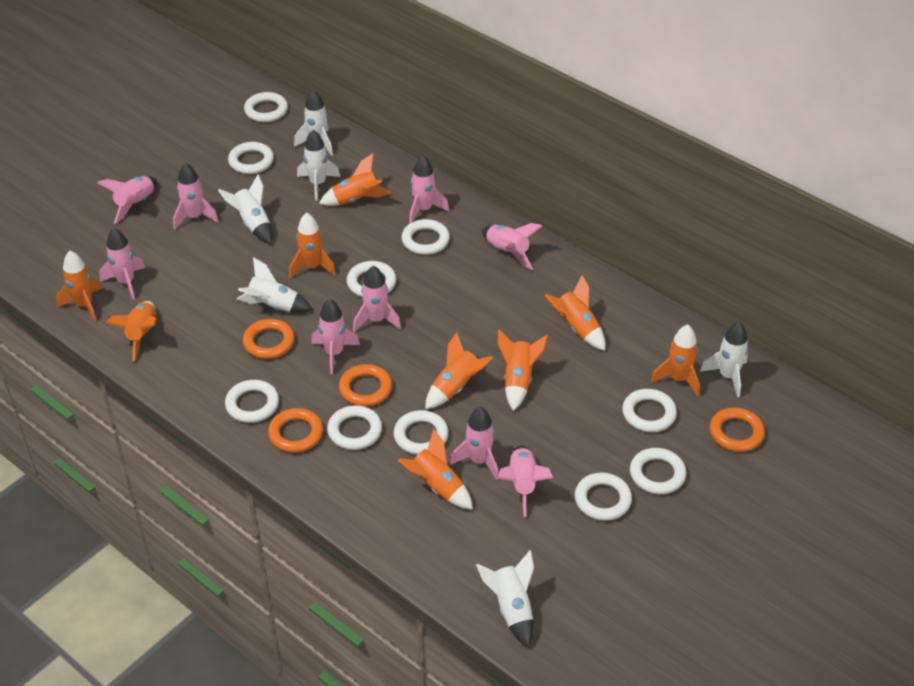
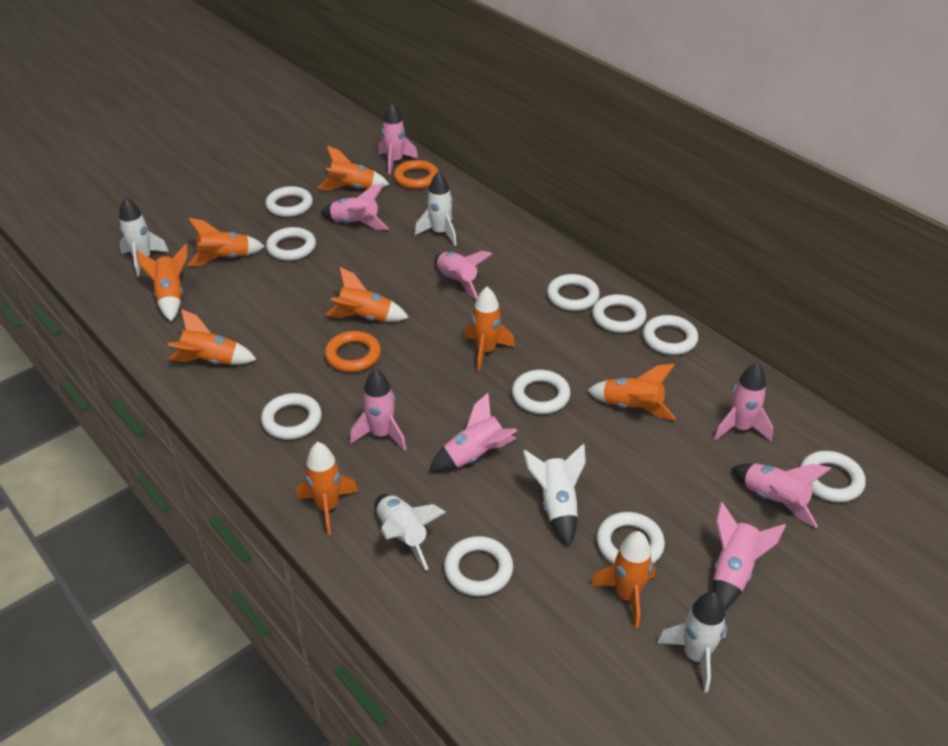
orange ring: [243,319,295,359] [268,408,323,453] [339,364,392,407] [710,407,765,452] = 4 -> [325,331,381,372] [394,160,438,189] = 2
pink rocket: [97,176,157,224] [99,228,145,300] [173,163,219,229] [311,299,360,374] [353,265,401,332] [409,155,449,224] [450,407,499,480] [482,223,542,270] [498,445,553,517] = 9 -> [320,183,389,230] [350,369,406,451] [378,102,418,175] [429,393,517,472] [435,251,492,300] [713,502,786,610] [714,363,773,441] [731,463,832,528] = 8
white rocket: [218,174,272,244] [237,257,313,313] [294,90,333,156] [297,130,340,200] [476,550,534,648] [700,322,749,397] = 6 -> [119,197,169,277] [375,494,446,570] [415,171,457,246] [523,444,586,547] [657,592,727,693] = 5

